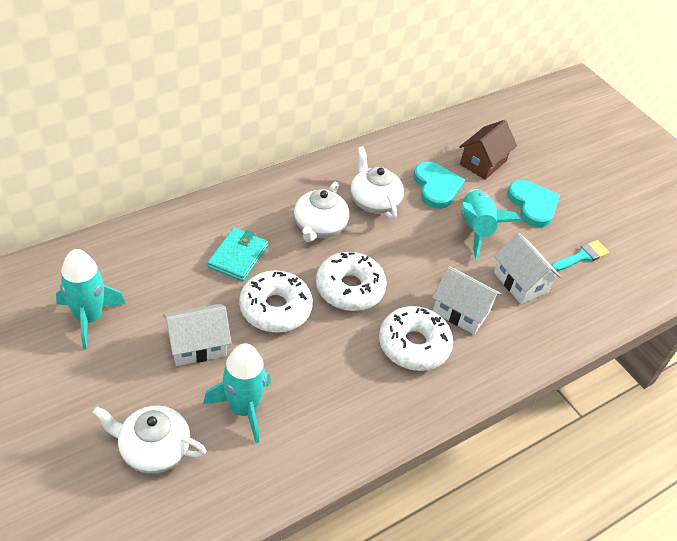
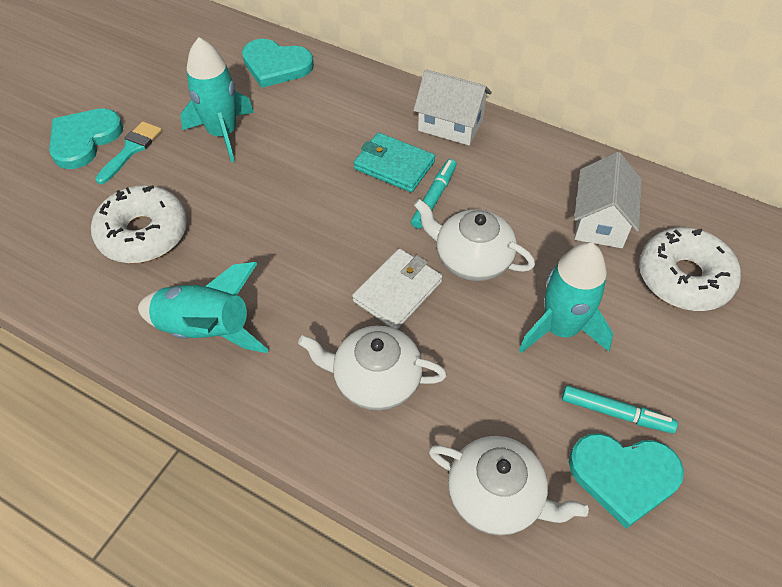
brown house: [459,120,517,180] = 1 -> none = 0
turquoise heart: [413,162,465,209] [507,180,560,227] = 2 -> [49,109,123,169] [242,39,314,88] [569,433,684,529] = 3
turquoise marker: none = 0 -> [411,159,457,229] [562,386,678,433] = 2
white donut: [239,270,313,333] [316,252,387,311] [379,306,453,371] = 3 -> [91,185,187,263] [639,227,741,311] = 2
white house: [163,304,232,366] [432,266,501,334] [494,233,561,304] = 3 -> [413,70,492,145] [574,152,642,248] = 2
white wallet: none = 0 -> [352,249,443,329] = 1

